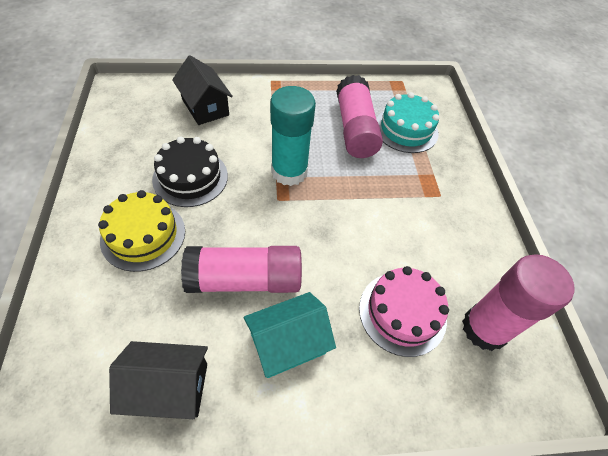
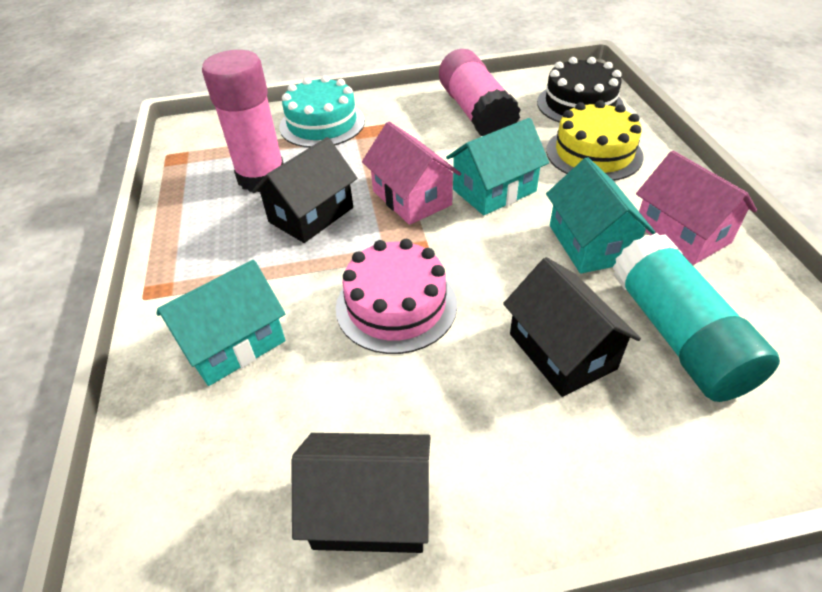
black house: [109,341,208,419] [172,55,233,125] = 2 -> [252,137,357,243] [291,433,431,553] [503,257,641,397] = 3
pink glue stick: [181,246,302,293] [336,75,383,158] [462,254,575,351] = 3 -> [202,50,284,192] [439,49,521,136] = 2
pink house: none = 0 -> [362,122,461,225] [636,151,757,265] = 2
turquoise house: [244,292,336,378] = 1 -> [156,260,286,386] [446,118,549,215] [546,157,655,274] = 3

